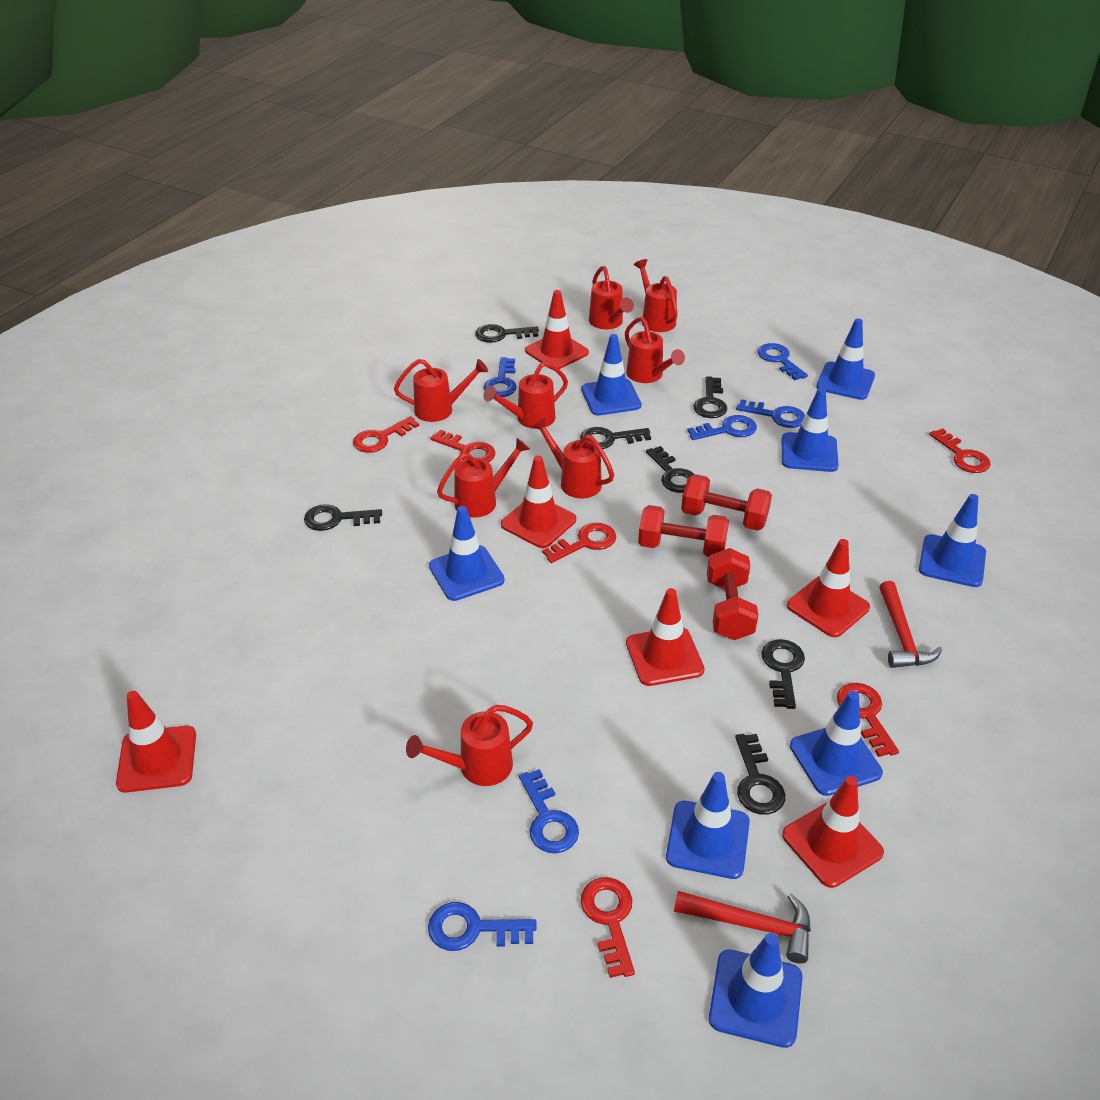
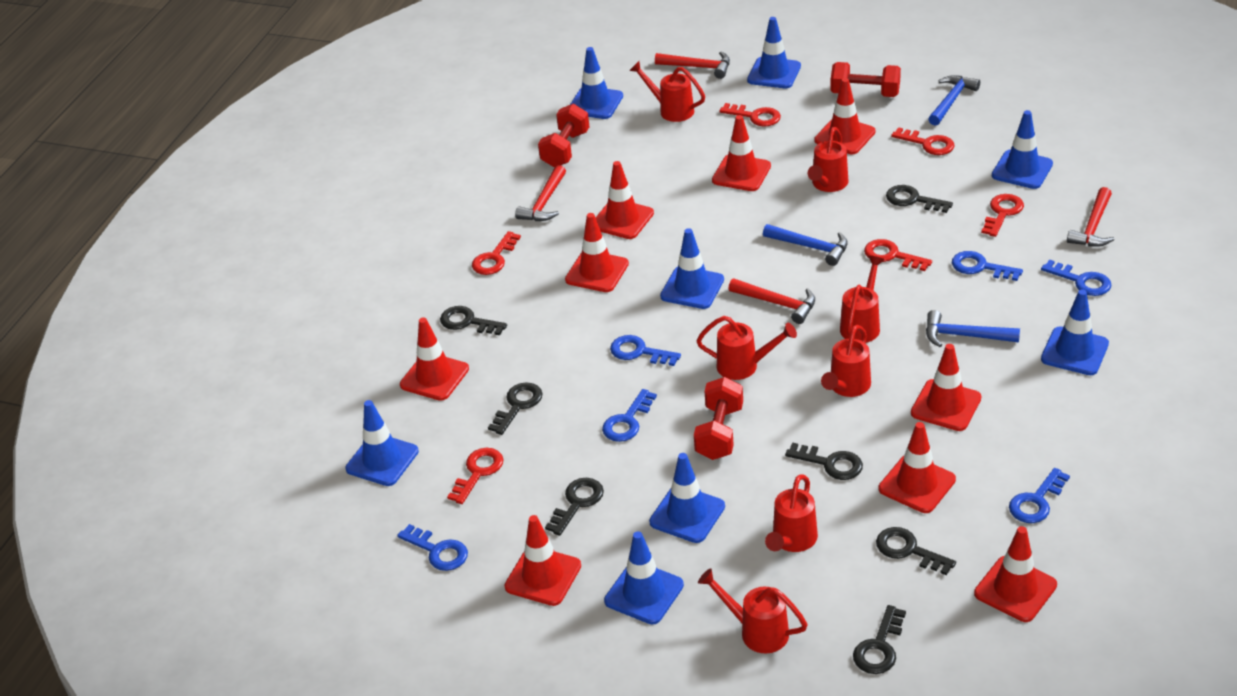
blue hammer: none = 0 -> [763,224,848,266] [926,310,1020,347] [928,75,980,126] = 3
red hammer: [674,891,811,964] [879,581,942,668] = 2 -> [515,165,566,221] [655,52,730,79] [728,279,815,324] [1067,187,1115,247] = 4
red traffic cone: [116,691,196,793] [501,456,576,548] [525,290,589,369] [626,588,704,686] [782,776,884,888] [787,539,870,637] = 6 -> [400,317,469,401] [504,515,581,606] [565,213,629,292] [595,161,654,239] [712,115,771,191] [814,78,876,154] [878,422,956,513] [911,344,981,431] [974,526,1057,622] = 9
red watering can: [394,359,488,422] [406,705,533,786] [437,438,530,518] [483,361,568,429] [532,417,614,499] [589,266,634,329] [625,317,685,383] [634,259,678,332] = 8 -> [629,61,705,122] [696,316,797,380] [698,568,807,653] [765,474,818,552] [808,127,849,192] [821,325,871,397] [840,256,885,343] = 7

